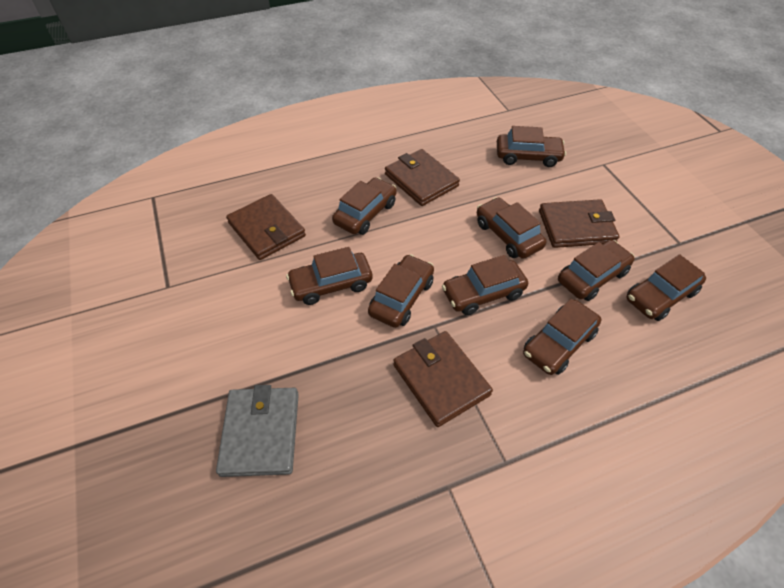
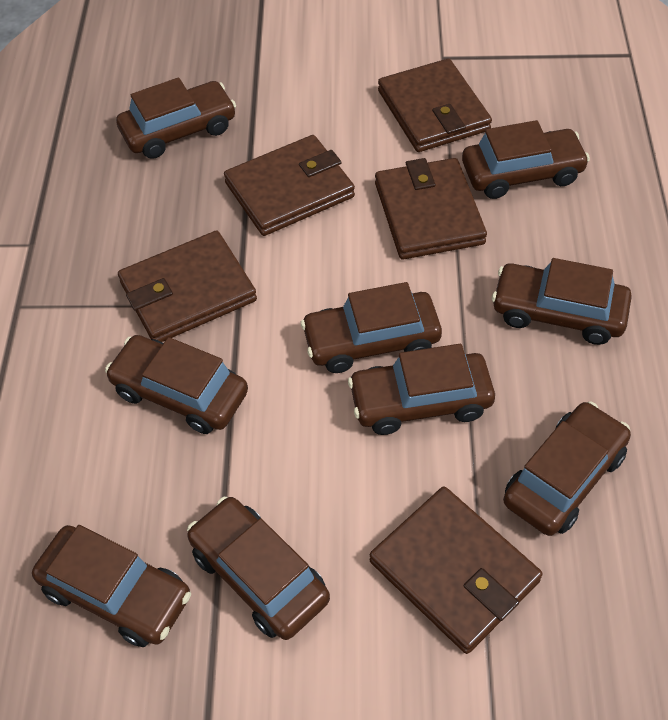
brown wallet: [226,194,306,260] [385,149,460,206] [393,331,493,427] [539,199,619,248] = 4 -> [118,230,257,342] [224,135,355,236] [370,486,542,654] [375,158,487,259] [378,59,492,152] = 5
grey wallet: [216,385,299,477] = 1 -> none = 0

